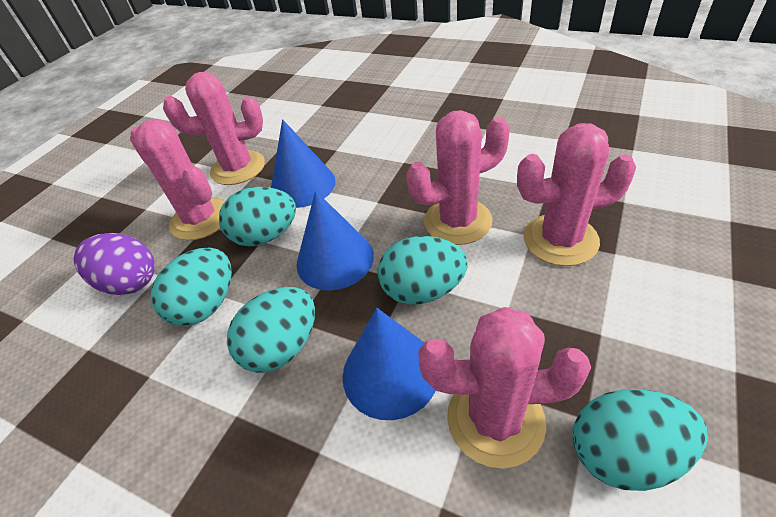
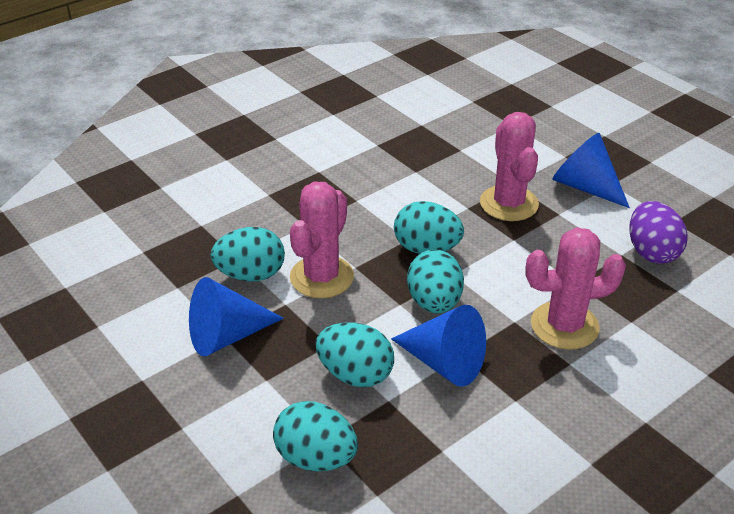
pink cactus: [130,120,225,240] [163,72,265,185] [406,110,510,245] [418,307,591,468] [517,123,636,266] = 5 -> [290,182,354,298] [480,112,539,221] [525,227,626,350] = 3

